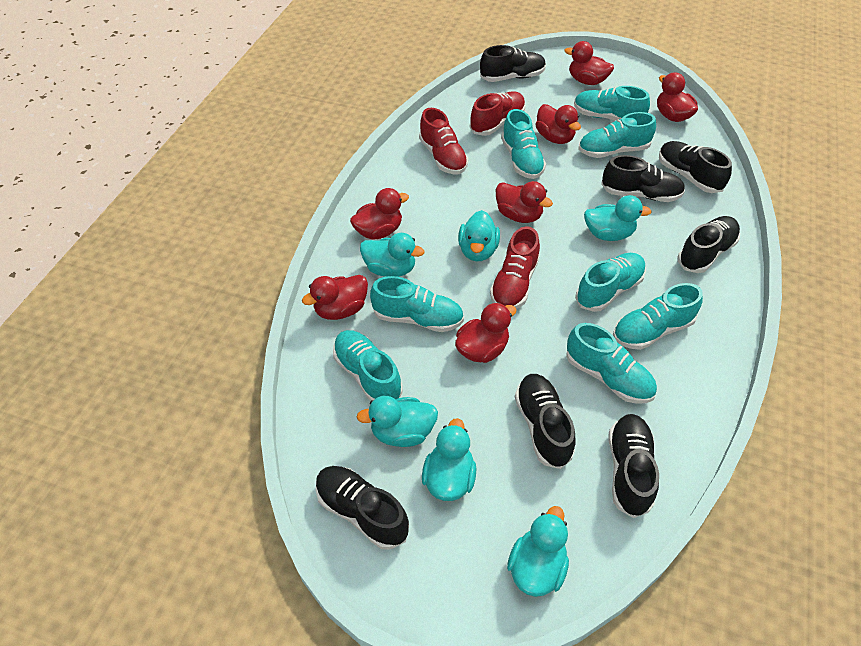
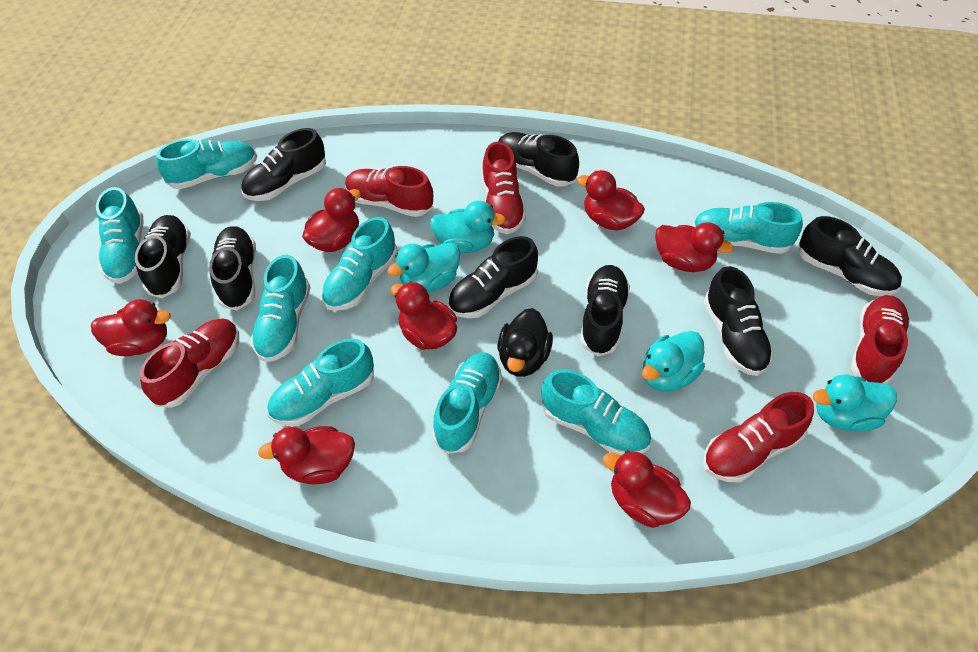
black duck: none = 0 -> [498,308,553,377] = 1
black shoe: [316,466,409,550] [480,45,546,82] [515,374,575,469] [601,155,685,202] [608,414,659,518] [659,141,732,193] [677,216,740,273] = 7 -> [135,215,191,298] [209,226,256,310] [241,128,326,201] [448,236,538,318] [498,132,579,187] [580,265,630,356] [704,266,774,376] [799,216,902,296] = 8
red shoe: [419,108,468,174] [470,91,525,136] [490,226,540,309] = 3 -> [140,319,239,408] [345,166,433,217] [482,142,526,234] [703,392,814,482] [851,295,910,384] = 5
turquoise duck: [356,396,438,447] [360,233,425,277] [422,418,477,501] [458,210,500,261] [507,506,569,597] [584,195,652,241] = 6 -> [387,242,460,292] [430,201,506,253] [642,331,705,392] [813,375,897,432] = 4

